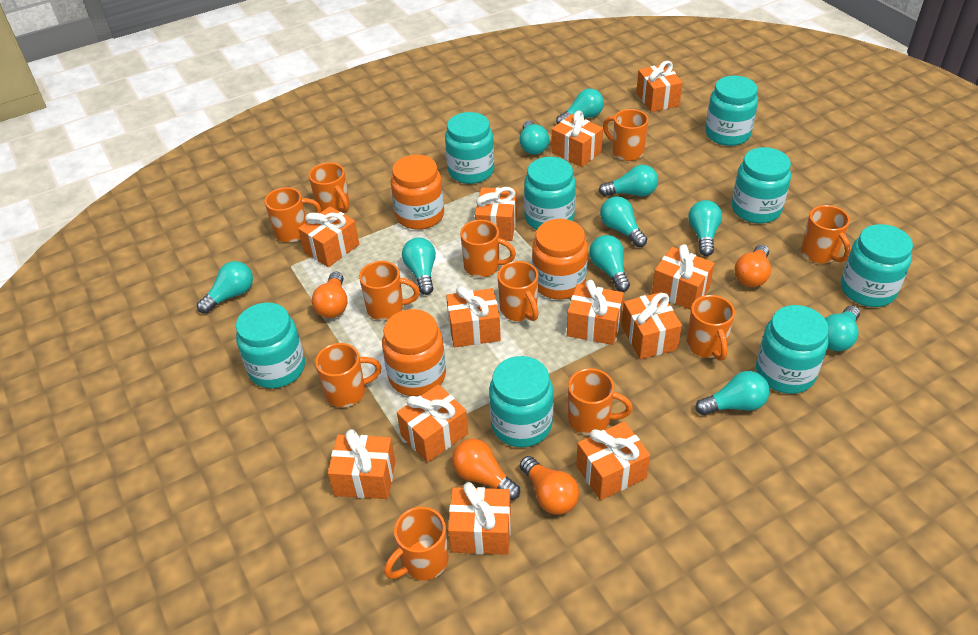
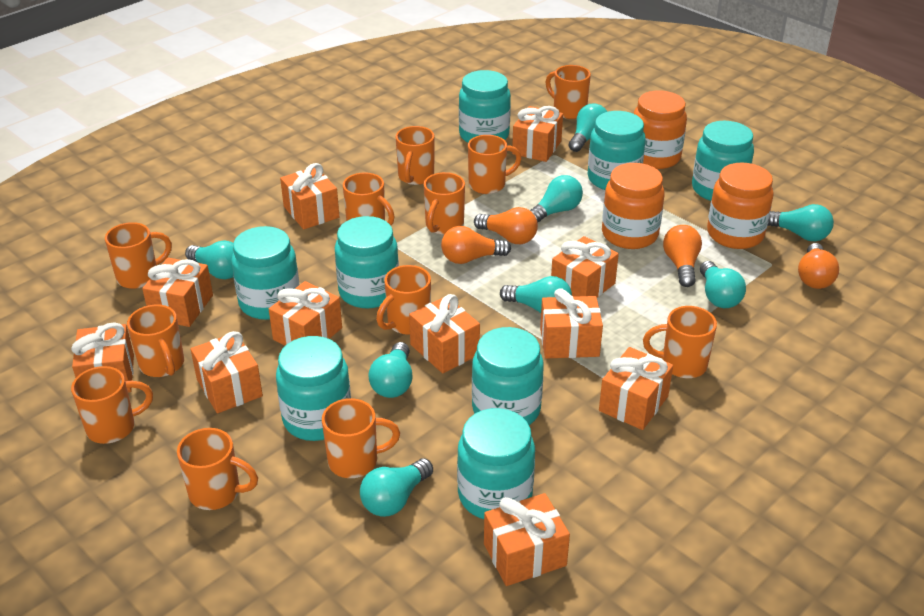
orange gift: [298,206,359,267] [328,429,395,499] [397,384,468,462] [446,286,501,347] [448,482,511,555] [475,187,517,241] [551,111,603,167] [567,280,624,345] [576,421,650,500] [621,292,682,359] [636,61,683,112] [652,244,715,310] = 12 -> [71,322,134,393] [142,258,213,327] [191,331,263,413] [269,281,342,346] [280,163,339,229] [409,294,480,373] [484,493,570,586] [512,106,563,162] [540,288,603,358] [551,236,619,297] [599,347,673,430] = 11
orange mug: [265,187,321,243] [309,163,350,213] [315,343,382,407] [359,261,420,321] [384,507,449,580] [460,220,516,277] [498,261,539,321] [568,368,633,435] [603,109,648,161] [687,295,735,361] [801,205,851,263] = 11 -> [71,366,153,444] [105,222,172,289] [127,305,184,377] [177,428,258,510] [322,398,400,478] [343,172,395,226] [376,265,431,335] [395,126,435,185] [424,172,465,235] [468,135,522,194] [546,65,591,119] [643,306,717,378] = 12
turquoise light bulb: [197,261,253,314] [402,237,436,295] [520,120,549,155] [556,88,604,124] [589,235,630,292] [599,165,658,196] [600,196,647,247] [688,200,722,256] [695,371,769,415] [825,305,860,351] = 10 -> [185,241,234,279] [360,458,433,517] [368,342,413,398] [500,276,572,313] [530,175,583,223] [569,103,607,152] [700,261,746,308] [767,204,834,241] = 8

